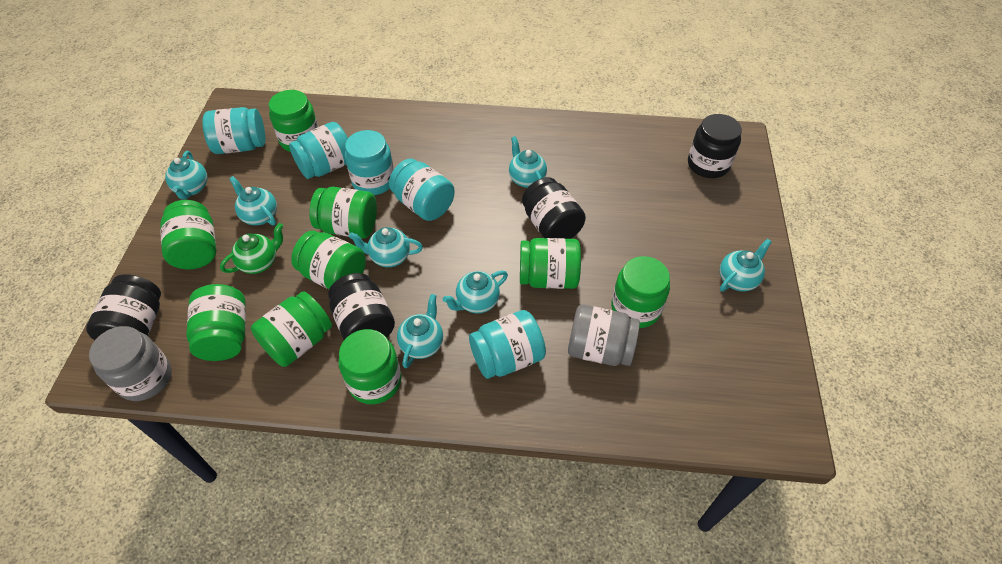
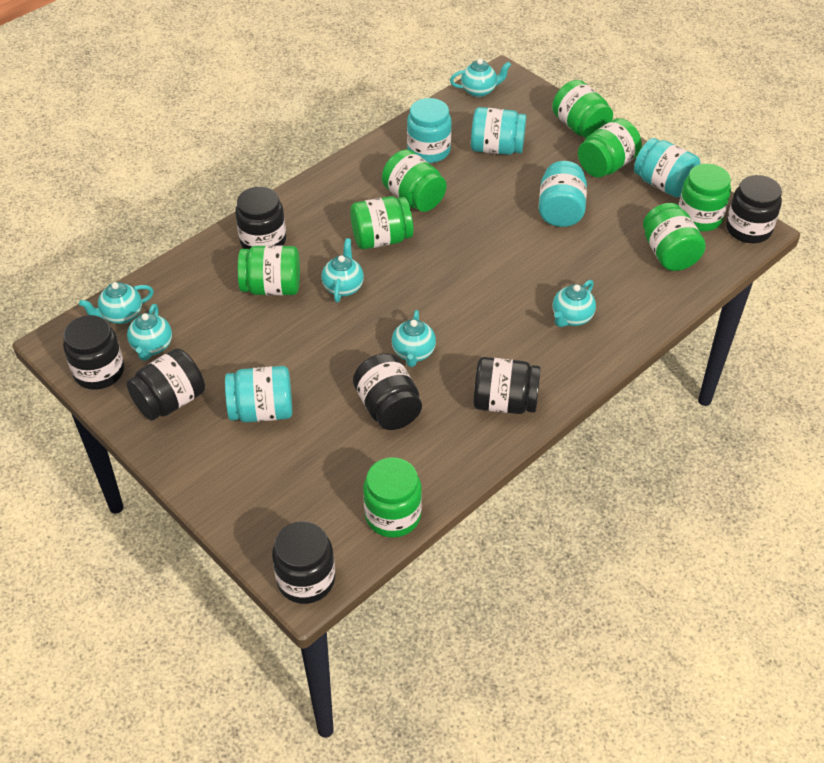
black jar: [86,274,161,340] [328,273,395,340] [522,177,586,239] [688,114,742,178] = 4 -> [63,315,124,390] [127,348,205,420] [235,187,286,249] [272,521,335,604] [353,353,422,430] [473,357,540,414] [726,175,782,243] = 7
green jar: [160,200,216,269] [186,284,246,361] [251,291,332,367] [269,90,319,152] [291,231,366,289] [309,187,377,239] [339,329,402,404] [520,238,581,289] [611,256,670,328] = 9 -> [238,246,300,295] [350,196,413,249] [363,457,422,538] [382,149,447,212] [552,80,613,138] [578,118,642,178] [643,203,706,271] [679,164,731,232] = 8
green teapot: [220,223,283,274] = 1 -> none = 0
grey jar: [89,326,172,401] [568,304,640,366] = 2 -> none = 0
turquoise teapot: [165,151,208,200] [229,176,277,225] [349,227,423,267] [397,294,443,368] [443,270,508,313] [509,136,547,188] [720,239,772,292] = 7 -> [79,282,154,324] [127,304,172,360] [321,238,364,302] [392,310,436,367] [450,59,511,97] [553,280,596,327] = 6

